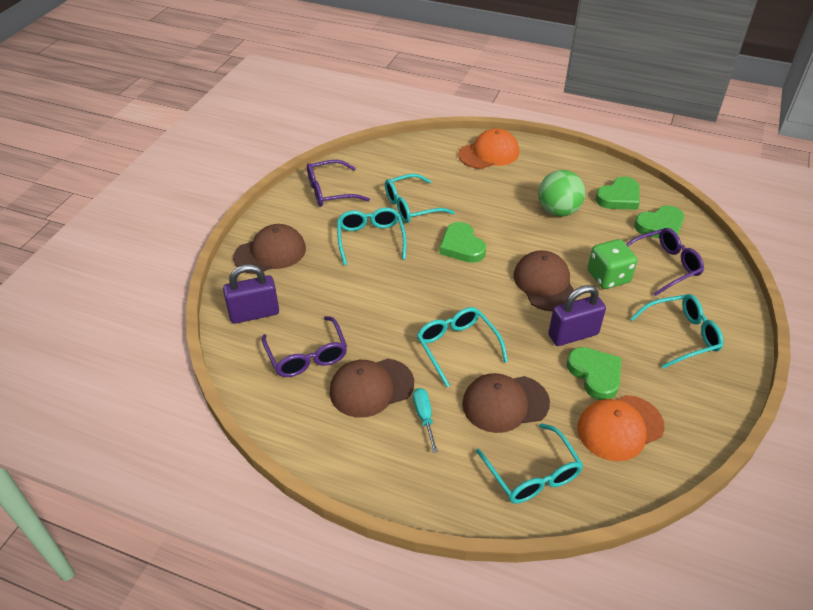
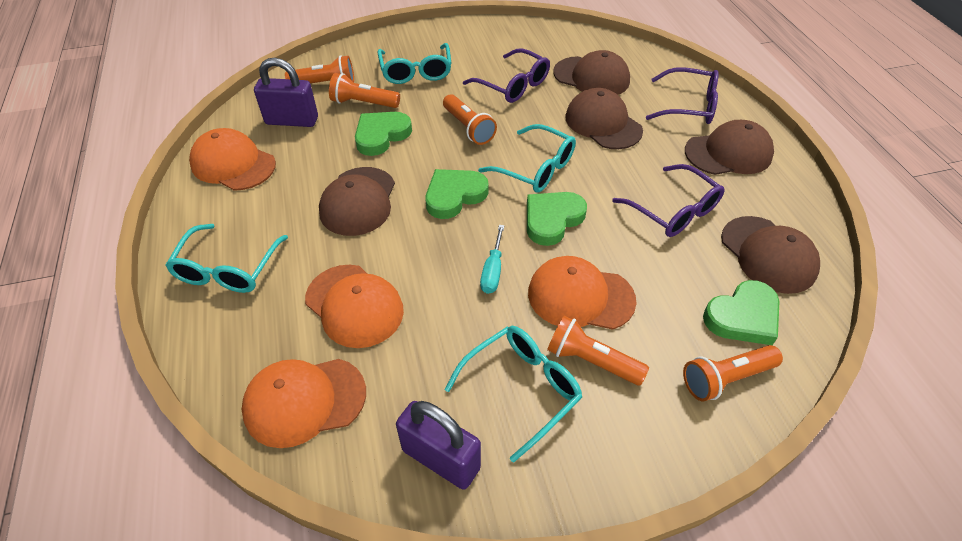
brown cap: [233,224,306,274] [330,358,414,418] [462,373,550,433] [513,250,574,311] = 4 -> [319,167,395,236] [553,50,630,95] [565,88,643,149] [685,120,774,175] [721,216,820,294] = 5
green ball: [538,170,585,217] = 1 -> none = 0
green dice: [588,239,637,289] = 1 -> none = 0
orange cap: [458,128,519,169] [577,395,664,461] = 2 -> [189,128,276,191] [242,359,366,448] [305,265,404,348] [528,256,637,330] = 4
orange flashlight: none = 0 -> [285,55,354,84] [329,73,400,108] [443,94,497,145] [547,315,649,386] [683,345,783,401] = 5
turquoise glasses: [337,208,407,265] [385,173,455,223] [417,307,508,387] [476,423,583,504] [631,294,723,369] = 5 -> [165,224,288,293] [378,43,452,84] [445,326,582,463] [478,124,576,193] = 4

